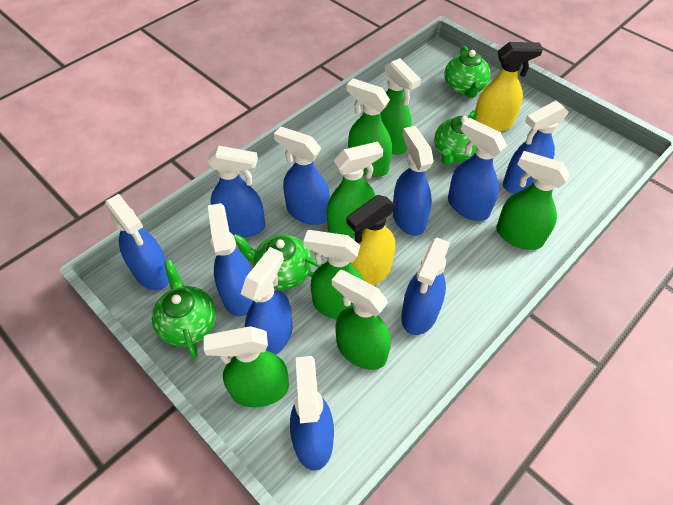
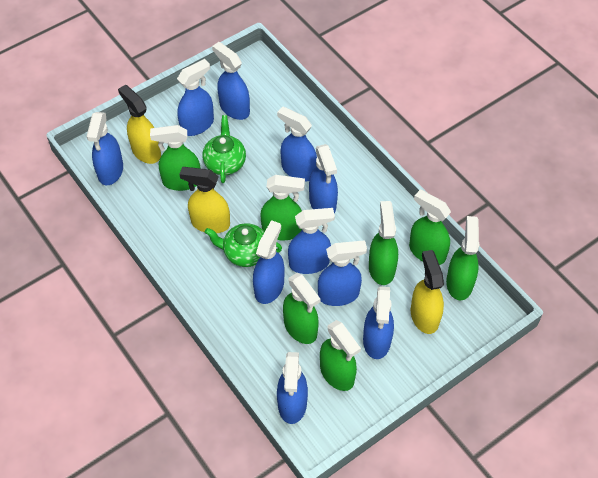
green teapot: [152,260,216,359] [234,234,323,290] [434,110,477,165] [444,46,491,98] = 4 -> [202,115,246,183] [205,223,282,267] = 2
yellow spray bottle: [347,195,395,286] [475,42,543,132] = 2 -> [118,85,161,164] [179,167,230,233] [411,250,444,334] = 3

